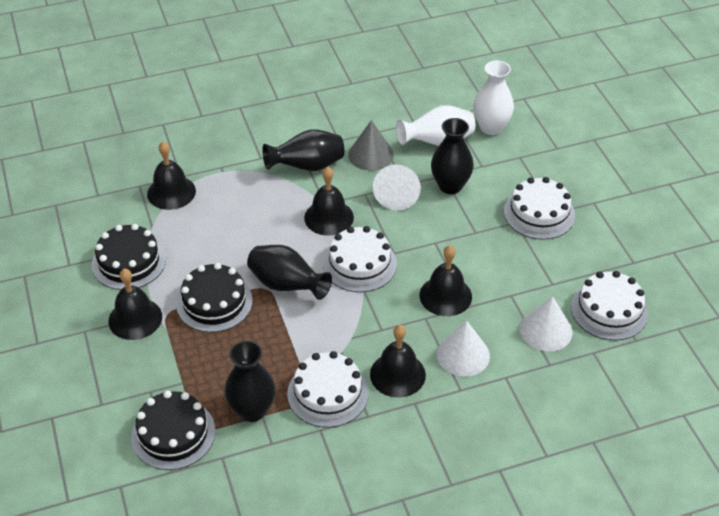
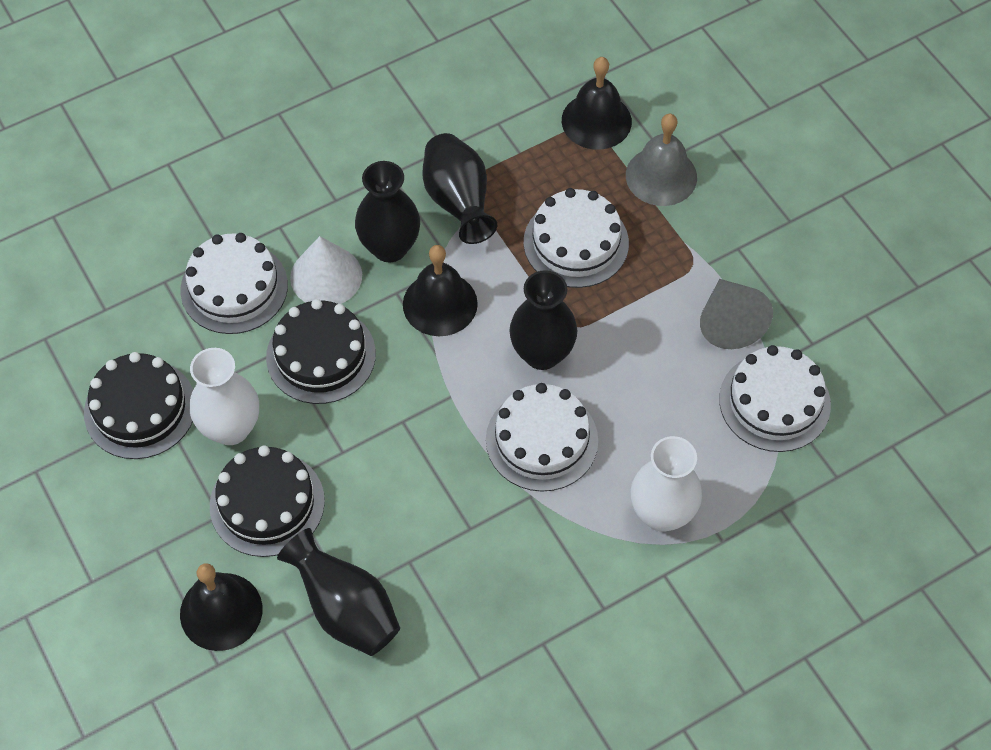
black bell: [109,269,162,340] [147,142,196,210] [304,167,354,236] [370,325,426,398] [420,246,472,316] = 5 -> [180,563,263,651] [403,245,478,336] [562,57,632,150] = 3
grey bell: none = 0 -> [626,114,697,206] = 1
white cone: [373,164,421,210] [437,321,490,377] [520,296,572,351] = 3 -> [290,236,362,304] = 1

